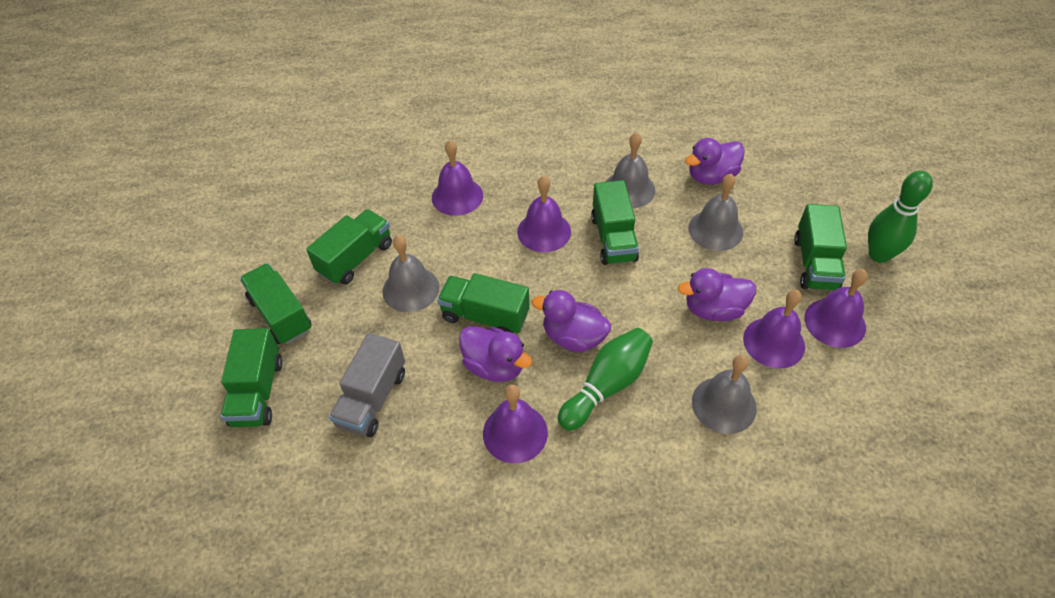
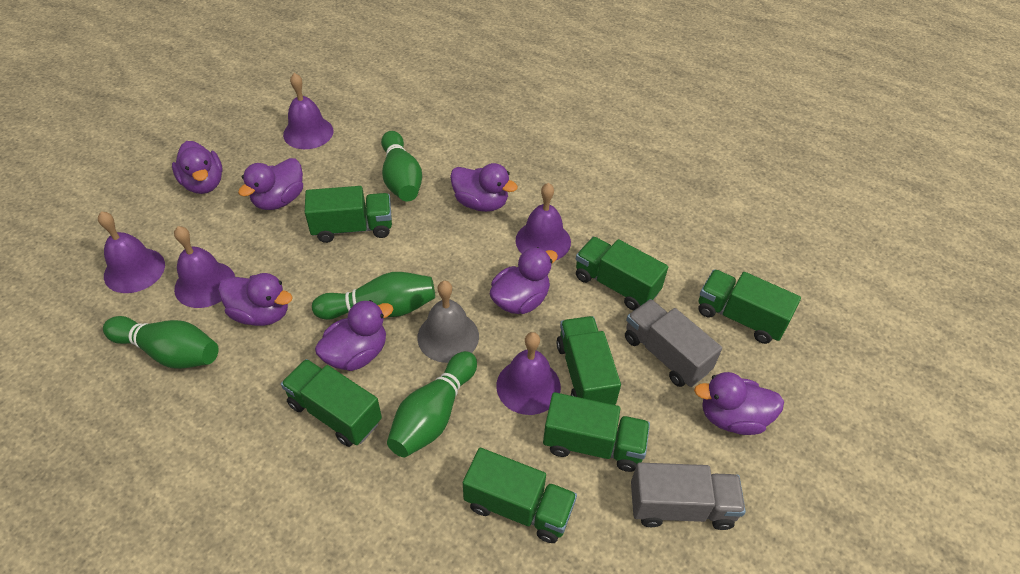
green bowling pin: [558,328,653,431] [868,171,933,263] = 2 -> [103,316,219,369] [312,272,435,320] [381,131,422,201] [387,351,477,457] = 4
green truck: [221,328,283,427] [240,263,311,345] [306,209,392,285] [437,273,530,333] [591,180,639,265] [794,204,847,290] = 6 -> [281,359,382,447] [305,186,392,243] [463,448,577,543] [543,392,650,472] [557,316,621,405] [576,237,668,310] [699,269,801,344] = 7
grey bell: [382,235,439,312] [606,132,655,208] [689,174,743,251] [692,355,757,434] = 4 -> [417,281,479,363] = 1
grey truck: [329,333,405,437] = 1 -> [625,299,722,387] [631,463,746,530] = 2
purple duck: [459,326,532,382] [532,290,611,352] [678,268,756,321] [685,138,745,185] = 4 -> [172,141,222,194] [218,273,293,326] [238,158,303,210] [315,300,393,371] [450,163,518,212] [490,247,558,314] [694,372,784,435] = 7

